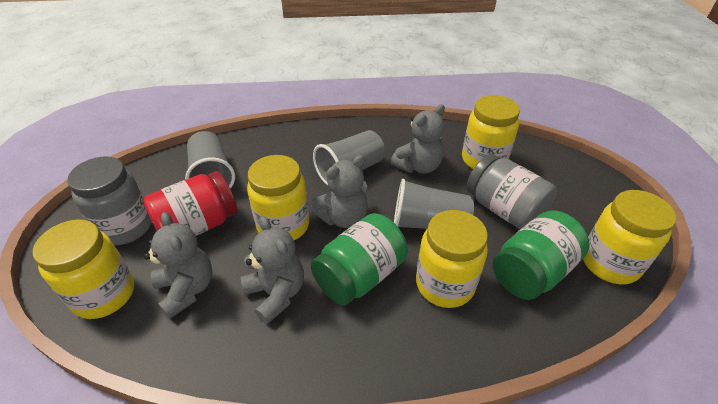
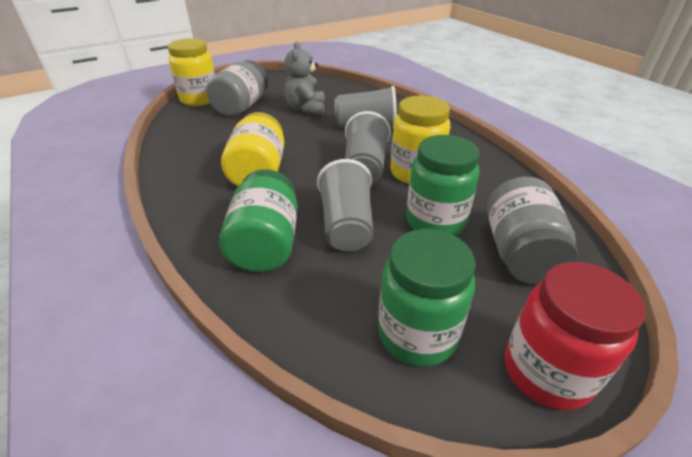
green jar: [311,213,408,306] [493,211,590,300] = 2 -> [219,169,297,272] [378,229,475,367] [406,135,480,236] = 3
grey teddy bear: [144,212,213,319] [241,216,304,324] [311,155,368,228] [390,104,445,174] = 4 -> [284,42,325,115] = 1
yellow jar: [33,219,134,319] [247,155,309,240] [416,210,488,308] [462,95,520,169] [583,190,677,284] = 5 -> [168,38,215,106] [221,112,284,186] [390,96,450,184] = 3

